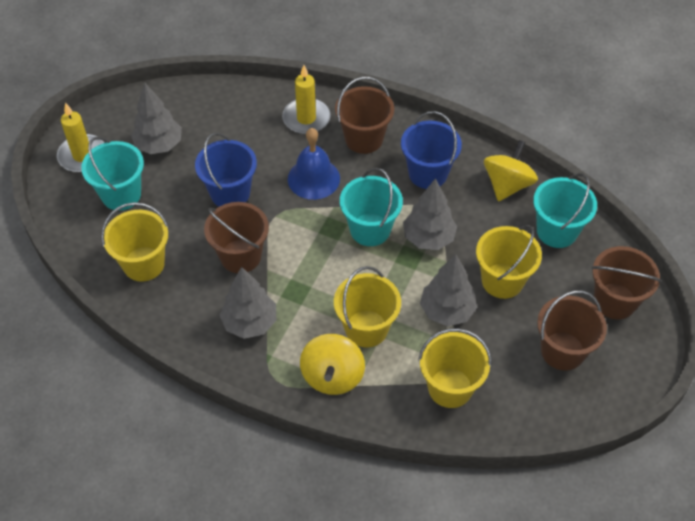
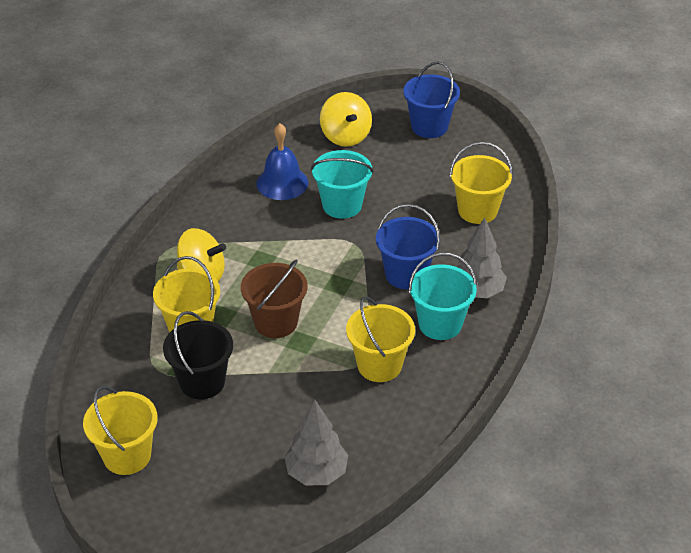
black bucket: none = 0 -> [163,311,233,399] = 1
brown bucket: [204,202,269,273] [335,77,394,154] [537,290,607,371] [591,246,661,320] = 4 -> [241,259,307,338] = 1
grey tree: [131,83,182,154] [220,267,276,339] [403,178,457,250] [420,254,477,326] = 4 -> [284,400,348,486] [457,218,507,298] = 2
turquoise bucket: [81,137,144,211] [340,168,403,246] [533,173,597,248] = 3 -> [311,150,374,219] [409,252,477,340] = 2
yellow candle: [57,103,104,173] [282,65,331,134] = 2 -> none = 0

